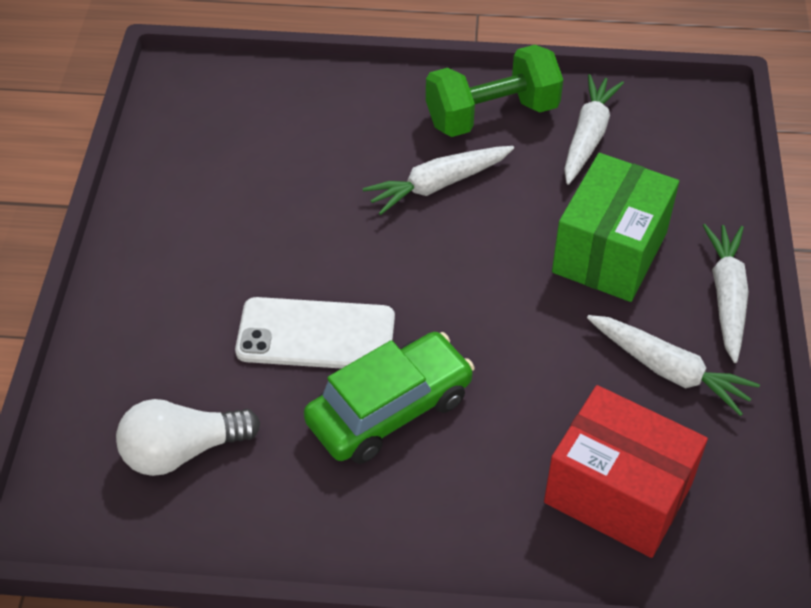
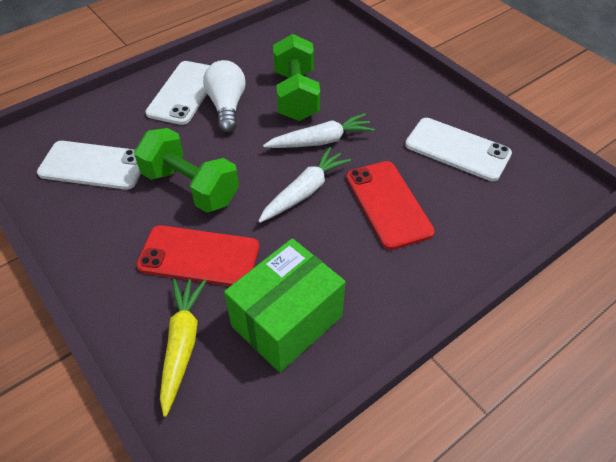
green car: [304,332,475,464] = 1 -> none = 0
green dumbbell: [426,45,563,137] = 1 -> [134,128,239,213] [273,34,320,121] = 2
red box: [544,385,708,558] = 1 -> none = 0
red phone: none = 0 -> [137,225,259,286] [346,161,435,250] = 2
white carrot: [363,146,514,215] [564,74,624,185] [587,315,760,416] [703,224,749,363] = 4 -> [259,147,351,223] [263,113,375,148] = 2
white phone: [235,297,395,369] = 1 -> [37,141,141,190] [145,61,210,125] [405,118,512,181] = 3
yellow carrot: none = 0 -> [160,279,206,417] = 1

